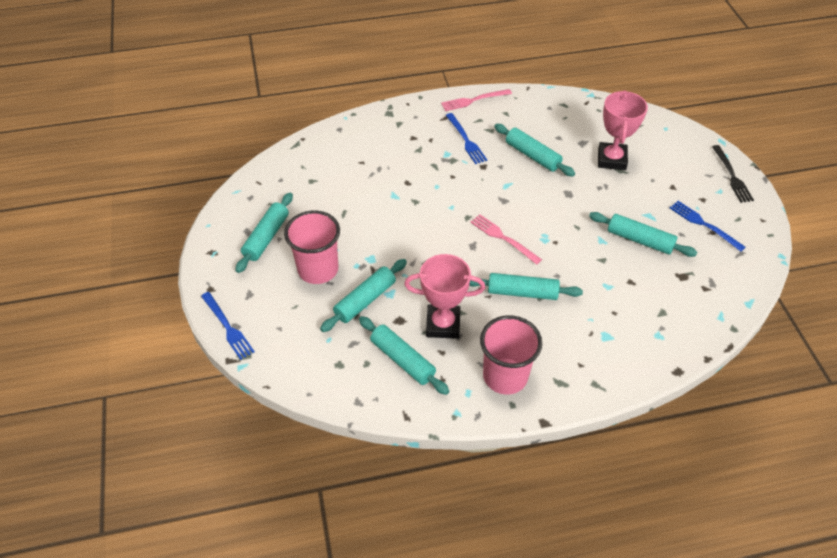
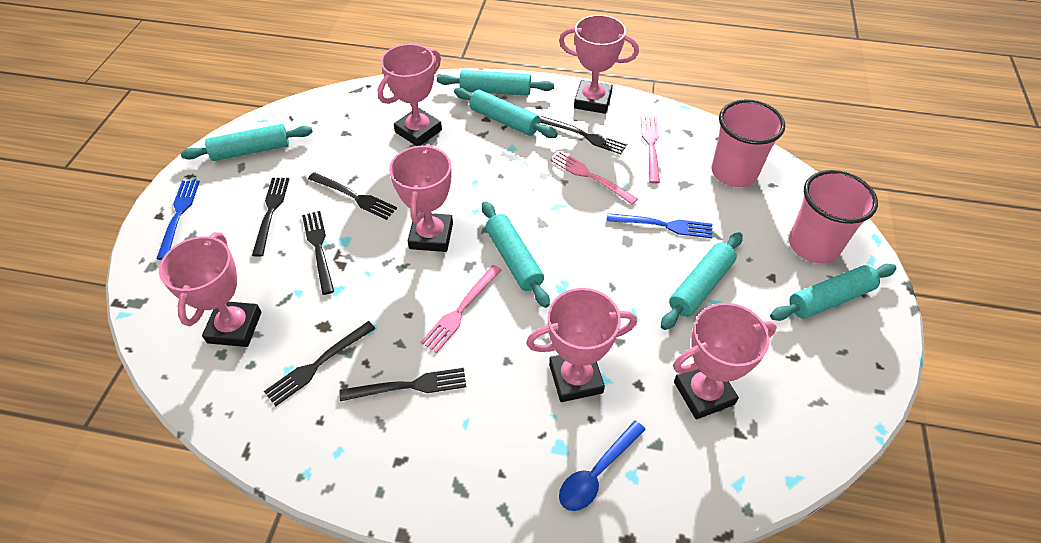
black fork: [712,145,754,203] = 1 -> [252,178,289,257] [264,321,376,406] [302,211,334,295] [308,172,397,220] [339,368,466,401] [539,116,628,154] = 6
blue fork: [201,292,255,360] [446,113,487,164] [670,201,746,252] = 3 -> [156,180,200,260] [606,213,712,238] = 2
blue spoon: none = 0 -> [559,421,646,511] = 1
pink fork: [441,89,512,111] [470,214,542,265] = 2 -> [420,265,502,353] [550,151,638,205] [641,116,660,184] = 3
pink trophy: [404,254,485,339] [598,91,648,170] = 2 -> [159,232,262,347] [378,44,442,146] [389,144,453,252] [526,288,637,402] [559,15,639,114] [673,303,777,420] = 6

